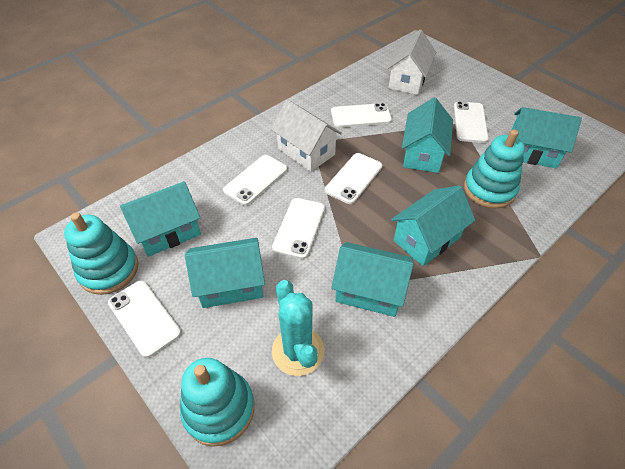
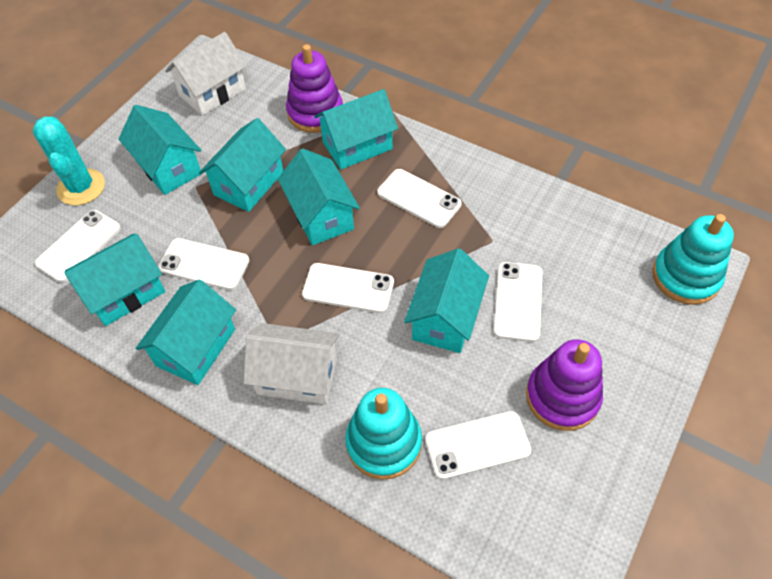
purple stacking toy: none = 0 -> [286,44,343,133] [526,339,603,431] = 2
turquoise house: [120,181,201,257] [185,238,265,308] [331,242,413,317] [391,185,475,266] [402,98,453,173] [512,107,582,169] = 6 -> [65,234,165,326] [119,105,201,195] [136,279,236,385] [199,118,286,212] [278,148,360,245] [314,89,398,169] [404,248,489,353] = 7
turquoise stacking toy: [64,213,138,295] [180,358,254,447] [464,130,525,208] = 3 -> [345,388,422,480] [652,214,734,305] = 2

